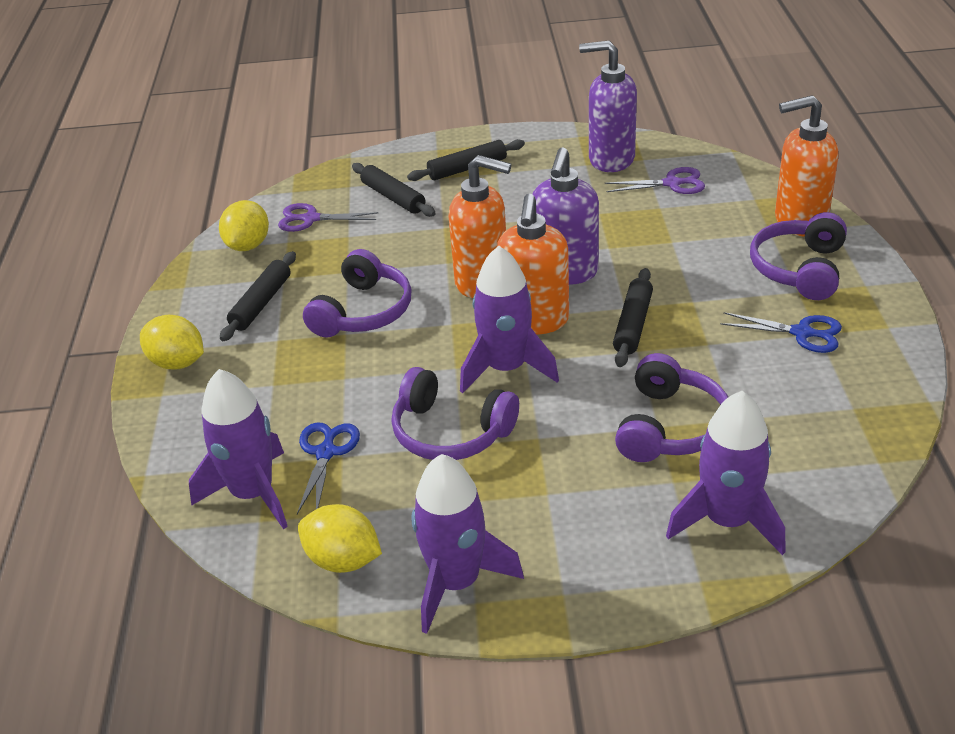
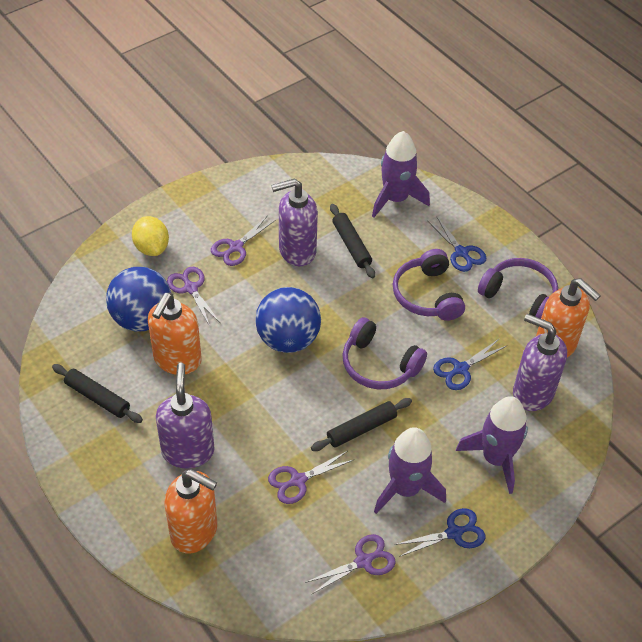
black rolling pin: [220,251,296,341] [352,163,436,217] [407,139,525,181] [613,268,653,367] = 4 -> [52,364,143,423] [311,398,412,451] [330,204,375,278] = 3
blue ball: none = 0 -> [106,267,171,331] [255,287,321,353] = 2
blue scissors: [297,422,360,514] [720,312,842,353] = 2 -> [394,508,485,557] [428,216,486,272] [433,339,506,390] = 3
purple headphones: [303,249,412,338] [391,367,519,460] [615,353,728,462] [750,212,847,300] = 4 -> [343,317,427,389] [393,249,465,321] [478,258,558,319] = 3
purple rocket: [189,369,288,529] [411,454,524,634] [460,246,559,394] [666,391,785,555] = 4 -> [372,131,430,218] [374,427,446,514] [456,396,528,494] = 3
purple scissors: [278,203,378,232] [604,167,705,194] = 2 -> [167,267,220,326] [211,215,276,266] [268,451,353,504] [305,534,396,595] = 4
purple soap dispenser: [533,147,599,285] [579,40,637,172] = 2 -> [156,363,215,469] [271,178,318,266] [513,314,567,411] = 3
yellow lemon: [140,315,204,370] [219,200,269,251] [298,504,382,573] = 3 -> [132,216,169,256] = 1

